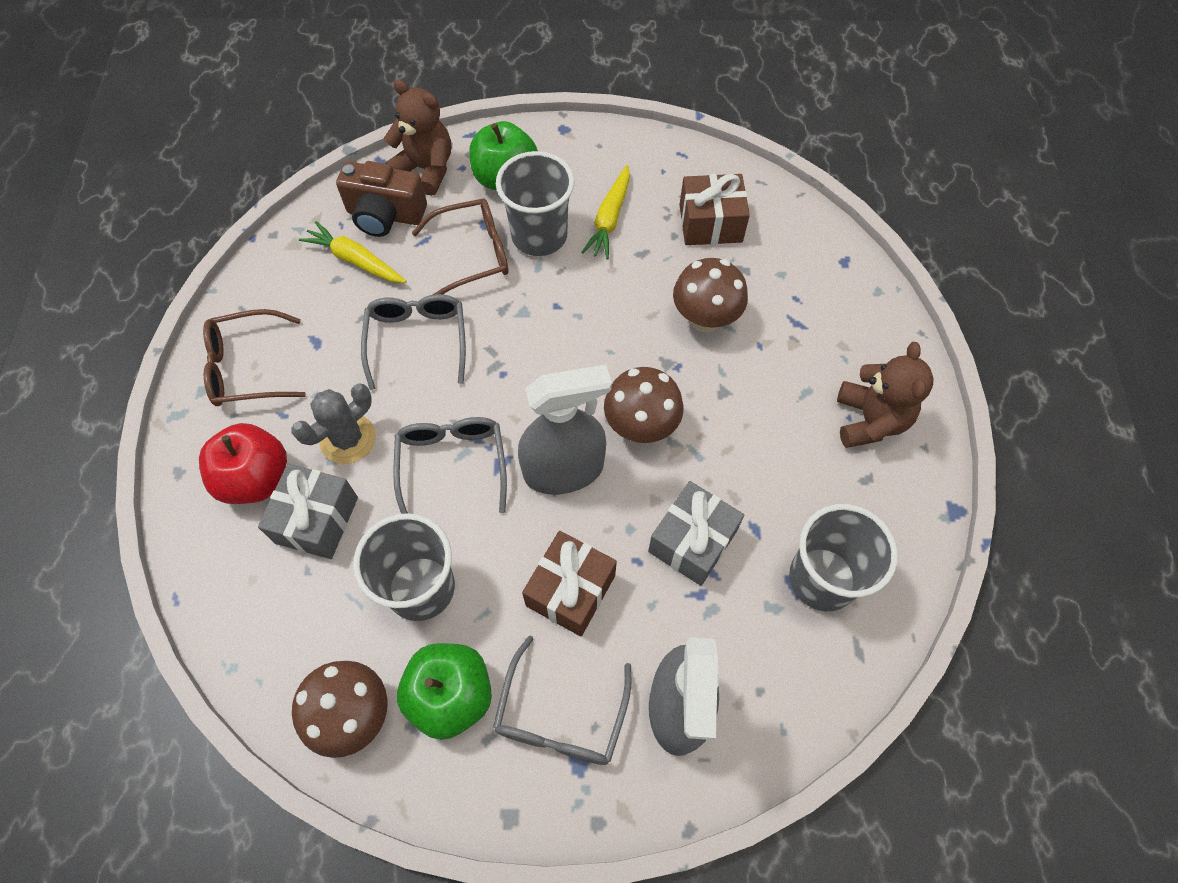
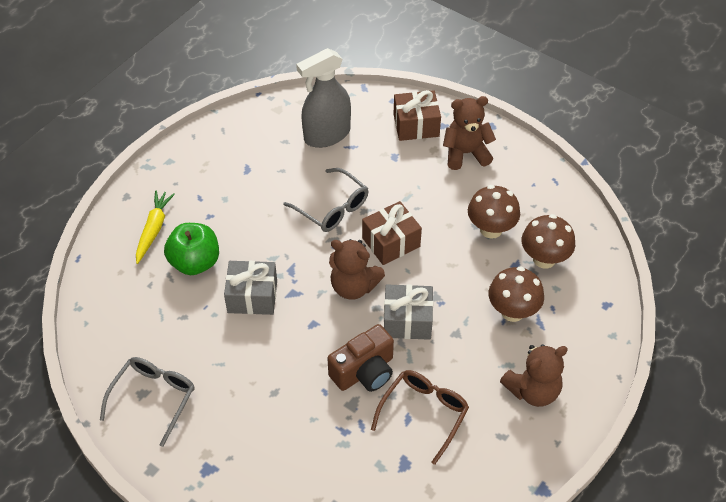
brown glasses: [203,309,306,406] [412,199,509,295] = 2 -> [371,370,469,465] = 1
brown teddy bear: [384,79,451,196] [837,342,933,448] = 2 -> [329,239,385,300] [443,96,496,170] [500,344,568,407] = 3
green apple: [397,643,492,740] [469,121,538,191] = 2 -> [164,223,219,275] = 1
grey cactus: [291,384,376,464] = 1 -> none = 0
grey cup: [353,513,455,621] [496,151,575,256] [789,504,898,611] = 3 -> none = 0
grey glasses: [361,294,466,390] [393,417,507,514] [493,635,631,765] = 3 -> [100,357,195,447] [283,168,368,232] = 2
grey spray bottle: [518,365,612,495] [649,637,719,756] = 2 -> [296,48,351,148] = 1
red apple: [199,423,287,504] = 1 -> none = 0
yellow carrot: [299,221,407,283] [581,165,630,259] = 2 -> [136,190,175,264] = 1

